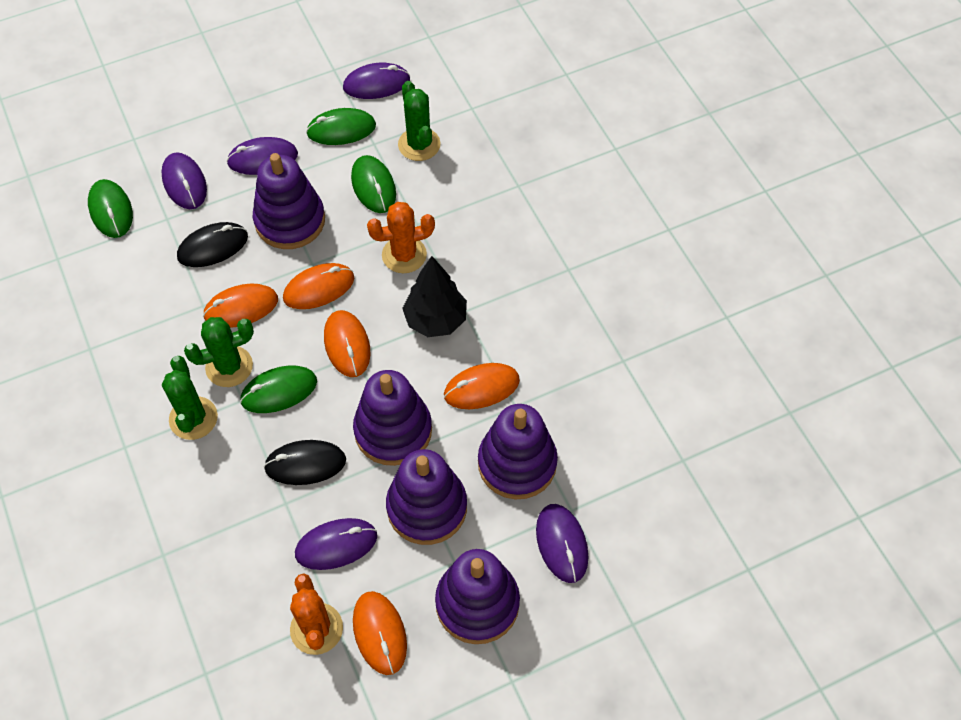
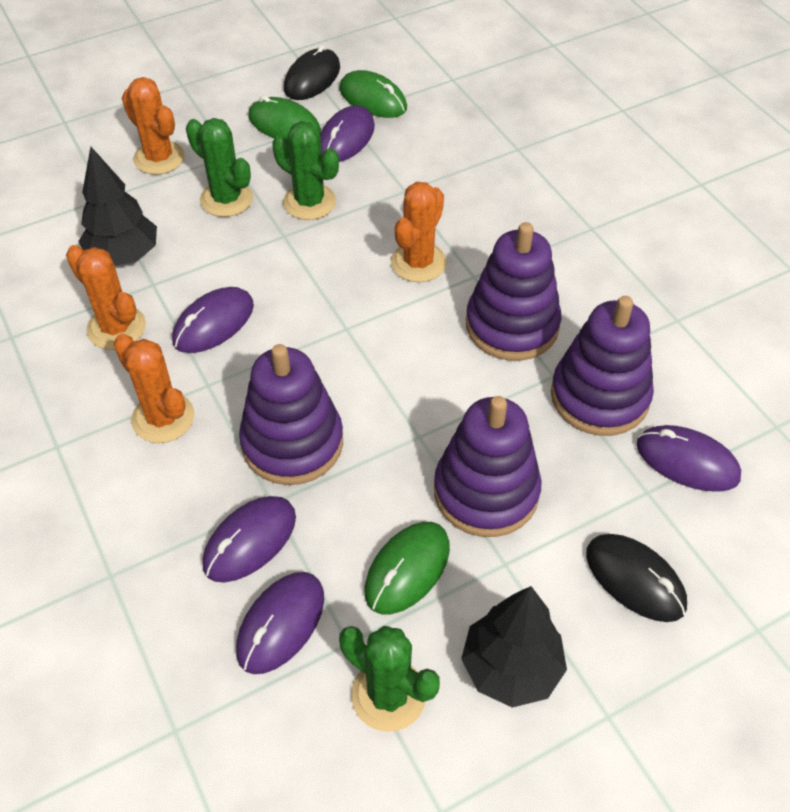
black tree: [402,256,467,337] = 1 -> [79,147,157,266] [461,586,567,708] = 2
green mouse: [88,179,133,238] [240,366,317,413] [306,108,376,145] [351,155,396,213] = 4 -> [248,95,321,139] [339,70,407,118] [364,522,450,614] = 3
orange cactus: [290,573,343,655] [367,202,435,273] = 2 -> [66,245,146,350] [113,333,194,443] [122,77,185,175] [391,182,447,282] = 4
orange mouse: [203,284,278,328] [283,263,354,309] [324,310,370,377] [353,591,407,675] [444,363,520,409] = 5 -> none = 0
purple stacking toy: [253,153,325,249] [353,370,432,466] [386,449,467,545] [435,549,520,644] [478,404,558,499] = 5 -> [239,344,343,485] [434,396,541,537] [466,222,562,361] [551,296,654,436] = 4

